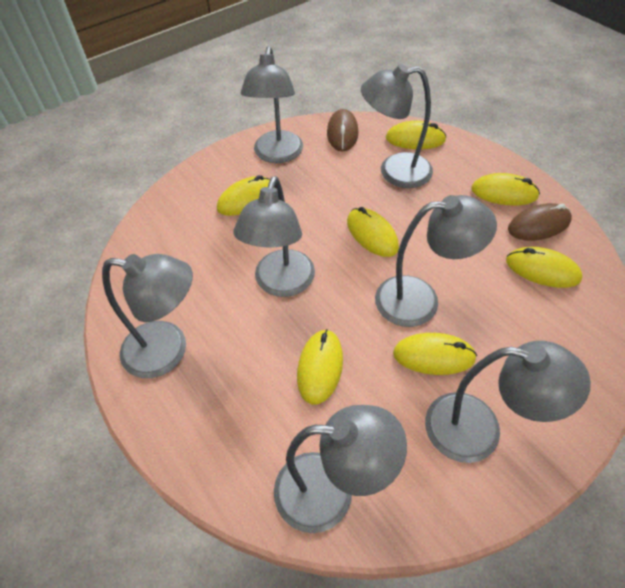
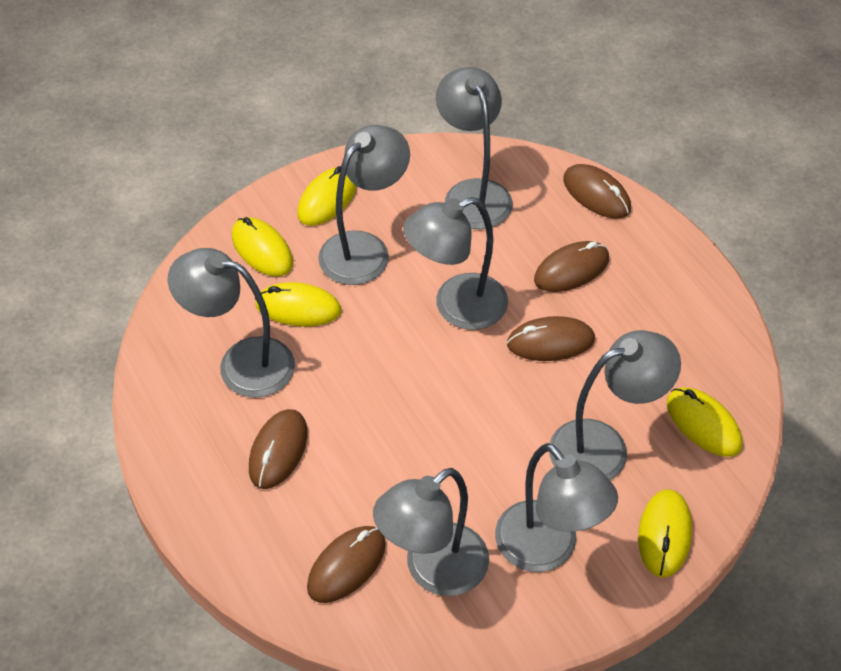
brown mouse: [327,109,358,152] [508,203,572,241] = 2 -> [249,409,308,489] [307,526,386,603] [507,316,595,361] [534,241,609,292] [563,164,631,219] = 5
yellow mouse: [217,175,270,216] [297,329,343,405] [347,207,399,257] [386,121,446,149] [393,333,477,375] [471,173,540,206] [506,247,582,288] = 7 -> [232,217,293,276] [255,282,341,327] [297,166,357,226] [638,489,692,577] [667,387,743,457] = 5

